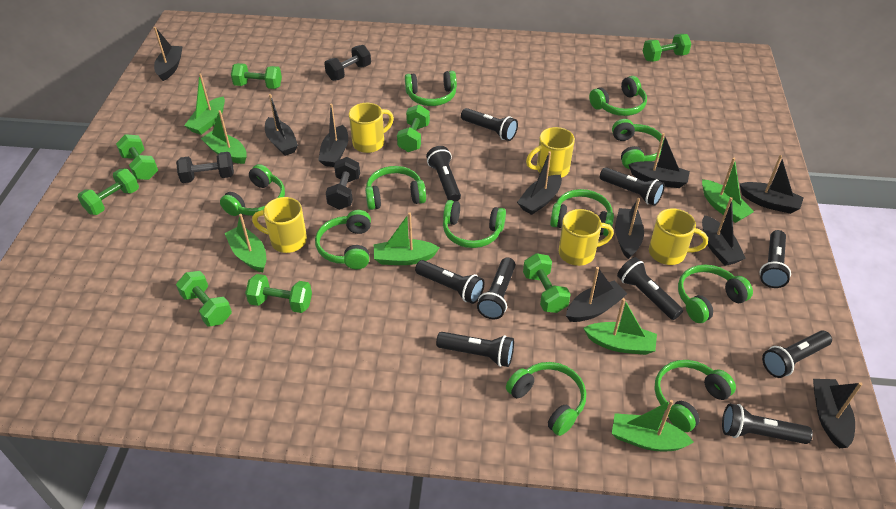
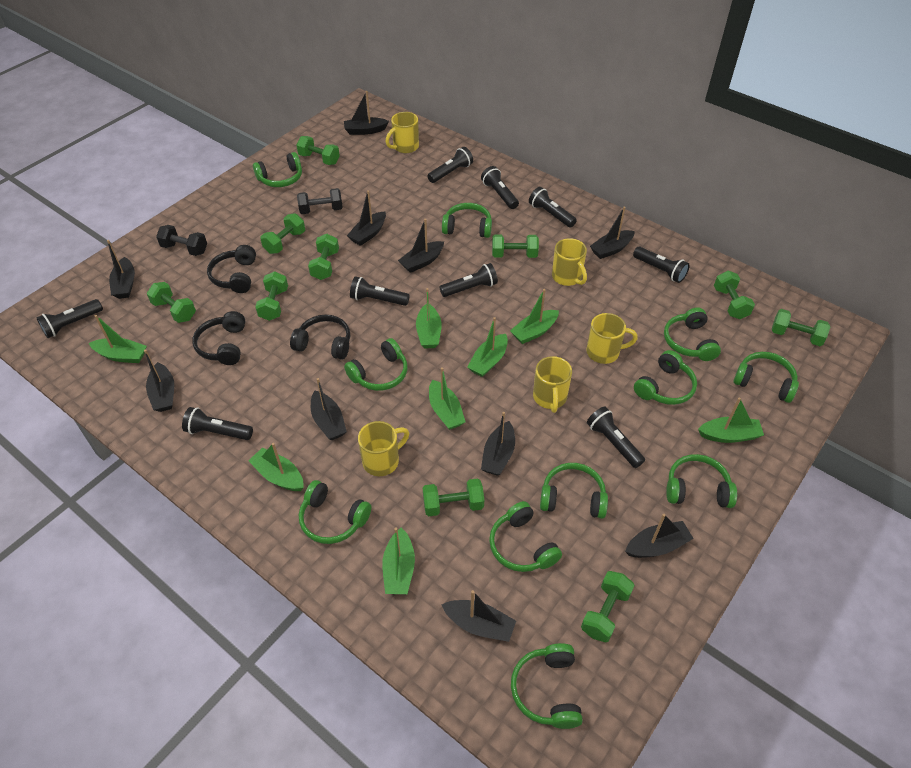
black dumbbell: [176,152,234,183] [324,45,371,81] [326,157,360,210] = 3 -> [156,225,207,256] [297,188,343,214] = 2
black flashlight: [415,260,484,304] [426,146,461,201] [436,332,514,367] [461,108,518,141] [477,257,516,319] [600,167,665,206] [617,257,683,320] [722,404,813,444] [760,230,791,288] [762,330,832,378] = 10 -> [36,299,103,338] [182,407,253,440] [350,276,410,306] [427,147,473,183] [439,263,498,297] [481,166,519,209] [529,187,577,228] [587,406,645,468] [633,247,690,283] = 9
black headphones: none = 0 -> [192,311,245,365] [207,245,256,293] [290,315,350,360] = 3
green boat: [184,73,225,135] [201,110,247,164] [225,214,266,272] [374,213,440,265] [583,298,657,355] [612,400,694,451] [702,158,754,223] = 7 -> [89,315,147,363] [248,443,304,491] [382,527,415,594] [416,288,442,349] [429,367,466,430] [467,317,508,377] [510,289,559,344] [698,397,764,443] = 8
green dumbbell: [77,169,139,215] [116,134,158,180] [176,271,232,327] [231,63,282,89] [245,274,312,313] [397,104,430,152] [523,253,571,313] [643,34,691,62] = 8 -> [147,282,196,323] [255,271,288,321] [260,213,305,254] [296,136,340,165] [308,234,339,280] [423,479,484,516] [492,235,539,258] [581,571,635,642] [714,271,755,319] [772,309,830,346] = 10

